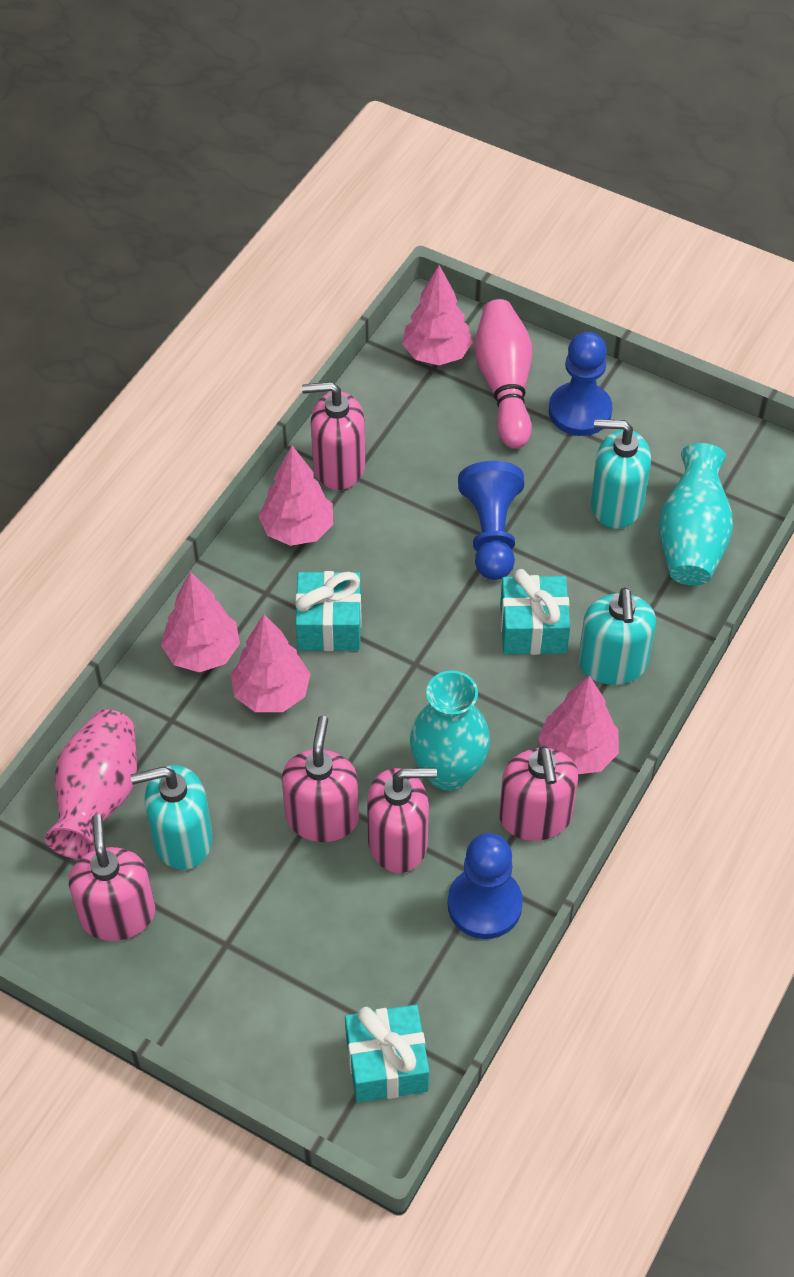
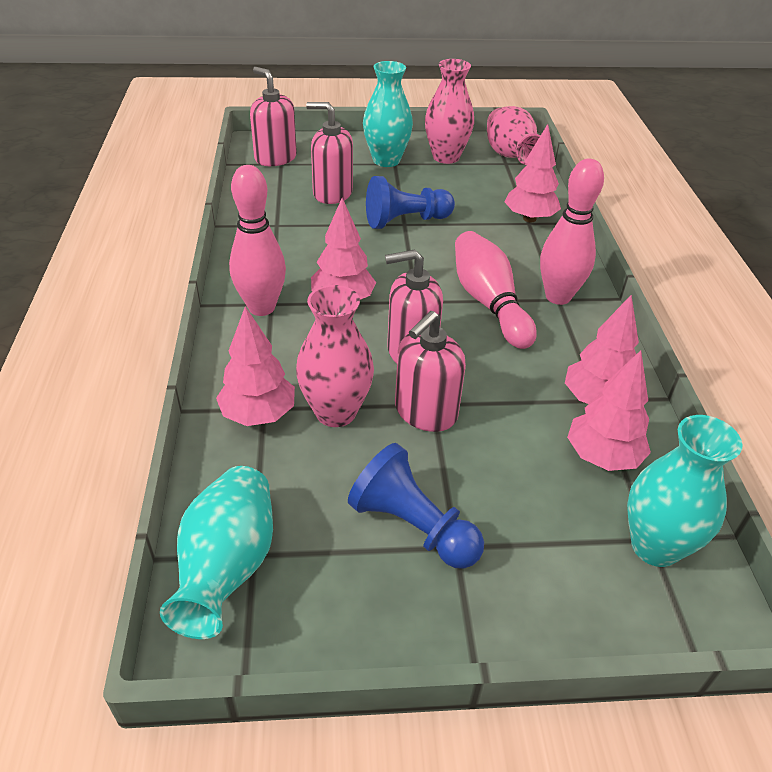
blue pawn: [448,833,523,939] [458,461,524,580] [549,332,613,436] = 3 -> [348,443,484,569] [366,176,455,229] = 2
pink bowling pin: [475,299,532,449] = 1 -> [229,165,286,316] [455,231,537,349] [540,159,604,305] = 3
pink soap dispenser: [69,814,155,941] [282,716,359,842] [302,382,365,490] [367,767,437,873] [499,746,578,841] = 5 -> [250,67,297,166] [306,102,353,204] [385,250,443,363] [395,311,466,432] = 4
pink vase: [45,710,137,859] = 1 -> [296,285,374,427] [425,59,474,164] [487,106,541,165] = 3
turquoise gift: [295,571,362,651] [345,1005,429,1103] [500,569,570,655] = 3 -> none = 0
turquoise soap dispenser: [131,765,212,870] [578,587,656,685] [591,419,651,529] = 3 -> none = 0
turquoise vase: [410,671,490,791] [659,443,733,585] = 2 -> [160,466,273,639] [363,61,413,167] [627,415,743,567] = 3

